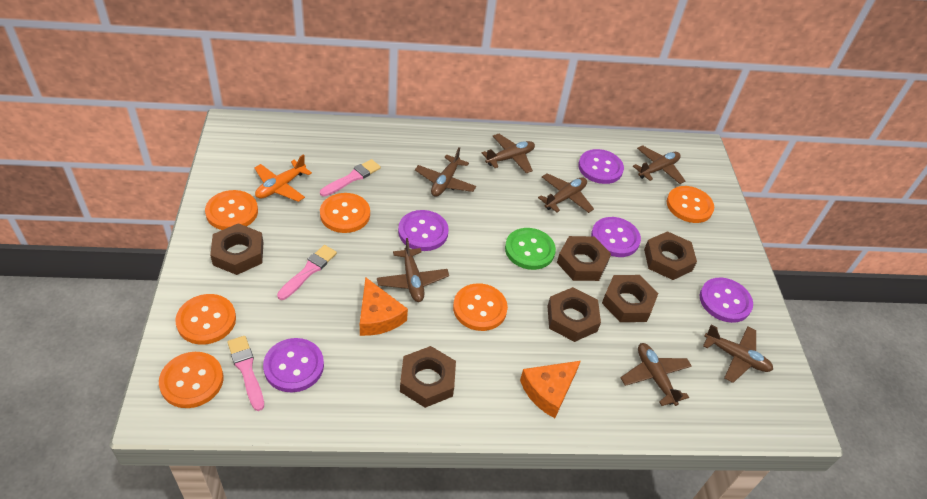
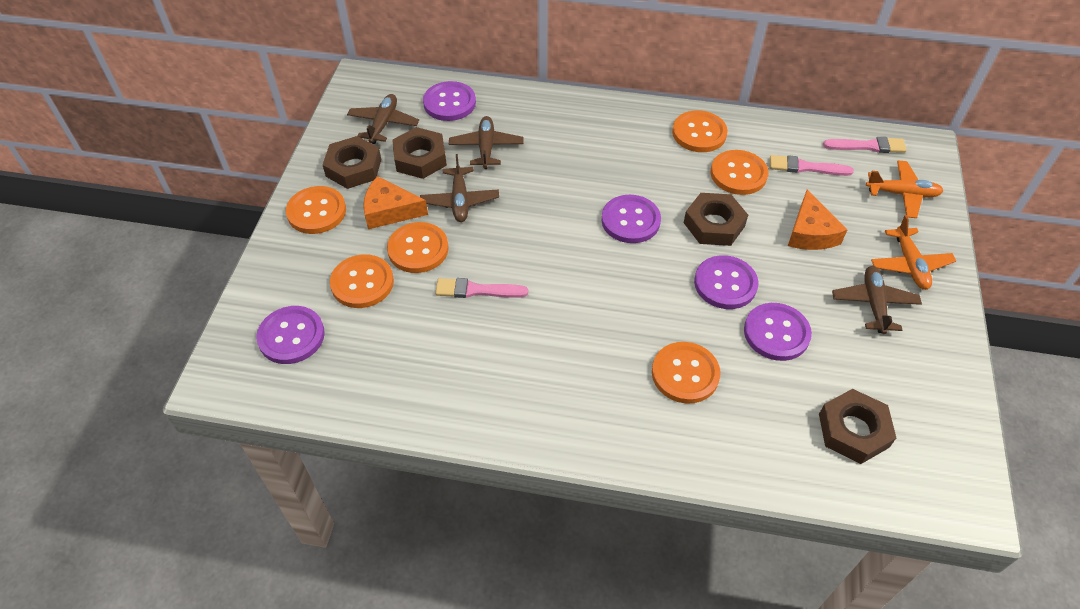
brown nut: [210,223,263,275] [400,346,456,408] [547,287,601,342] [557,236,611,281] [602,275,658,322] [644,231,697,280] = 6 -> [322,136,381,189] [392,127,447,179] [684,193,748,246] [819,389,896,464] = 4
brown plane: [377,238,449,302] [415,147,476,197] [482,134,535,174] [538,173,594,213] [621,343,692,406] [633,145,685,184] [703,325,773,383] = 7 -> [347,94,419,144] [420,154,499,222] [449,116,523,169] [832,266,922,334] = 4
green button: [505,228,556,270] = 1 -> none = 0
orange plane: [254,154,312,202] = 1 -> [866,160,943,218] [871,215,956,290] = 2

